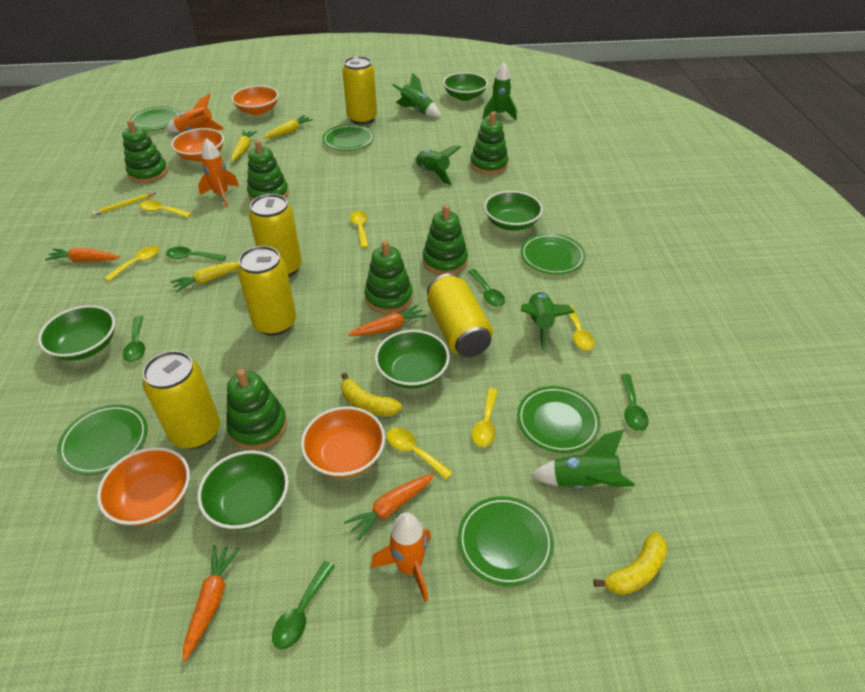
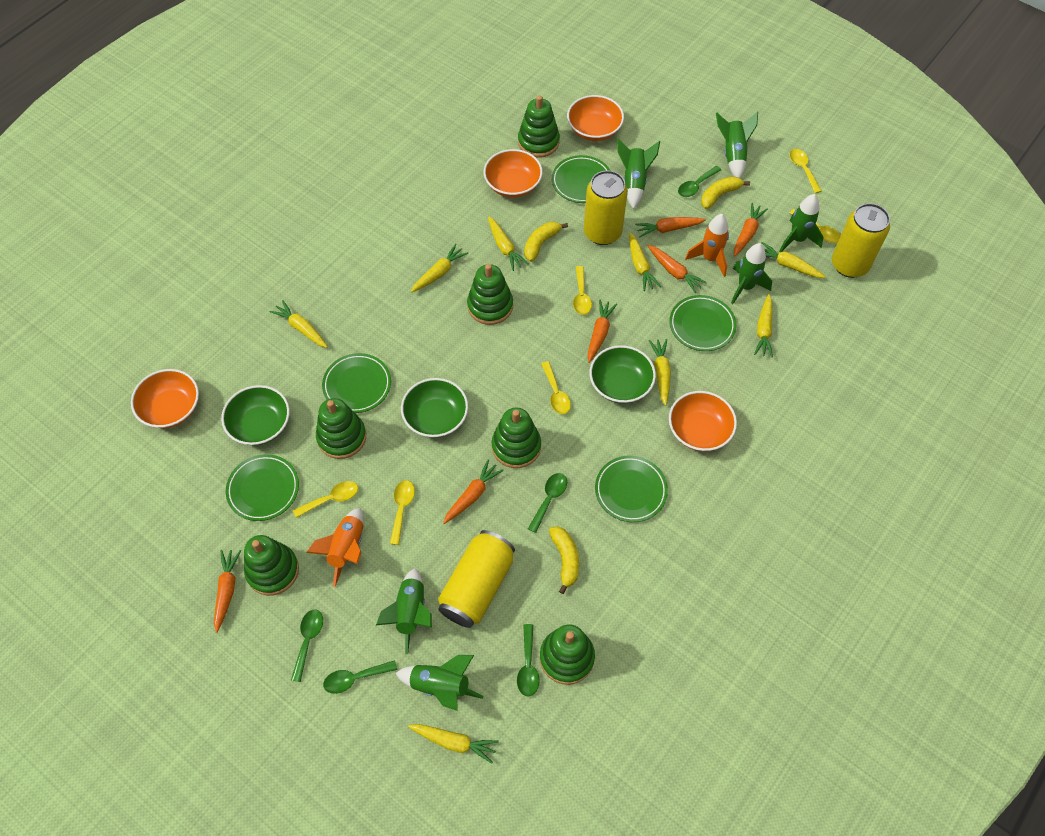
green bowl: [38,305,115,361] [198,450,288,530] [375,330,450,389] [443,72,488,101] [484,191,543,231] = 5 -> [221,385,290,445] [401,378,468,438] [590,345,656,404] = 3
green plate: [57,404,148,475] [130,106,180,131] [323,124,374,151] [458,496,554,586] [517,386,601,453] [521,233,586,274] = 6 -> [226,454,299,521] [322,353,391,413] [552,155,611,203] [595,456,668,522] [669,295,736,351] = 5
green rocket: [392,72,441,118] [414,146,461,185] [483,62,517,120] [521,291,575,351] [531,429,635,489] = 5 -> [376,568,432,654] [395,655,483,711] [617,139,660,209] [716,112,758,178] [731,243,772,304] [779,194,824,252] = 6
orange carrot: [45,248,120,262] [183,545,240,661] [344,473,435,541] [348,304,427,336] = 4 -> [214,550,241,633] [443,459,504,524] [587,300,617,363] [635,217,706,237] [648,245,707,293] [734,203,768,257] = 6
orange rocket: [165,94,224,133] [198,138,239,207] [371,513,431,602] = 3 -> [306,508,364,587] [685,214,729,277] = 2
yellow banana: [341,373,402,416] [593,532,667,595] = 2 -> [524,222,568,262] [549,527,579,594] [701,176,750,209] = 3
yellow can: [142,351,220,449] [237,246,296,336] [249,194,302,277] [342,56,377,125] [427,273,493,357] = 5 -> [438,530,515,628] [584,170,628,245] [832,203,890,278] = 3
yellow carrot: [170,261,239,293] [231,130,257,161] [264,115,313,138] = 3 -> [270,300,328,348] [408,724,499,764] [411,244,468,293] [488,217,528,271] [629,232,661,291] [649,339,671,406] [754,294,773,358] [761,242,825,278] = 8
yellow pencil: [92,193,156,216] = 1 -> none = 0

